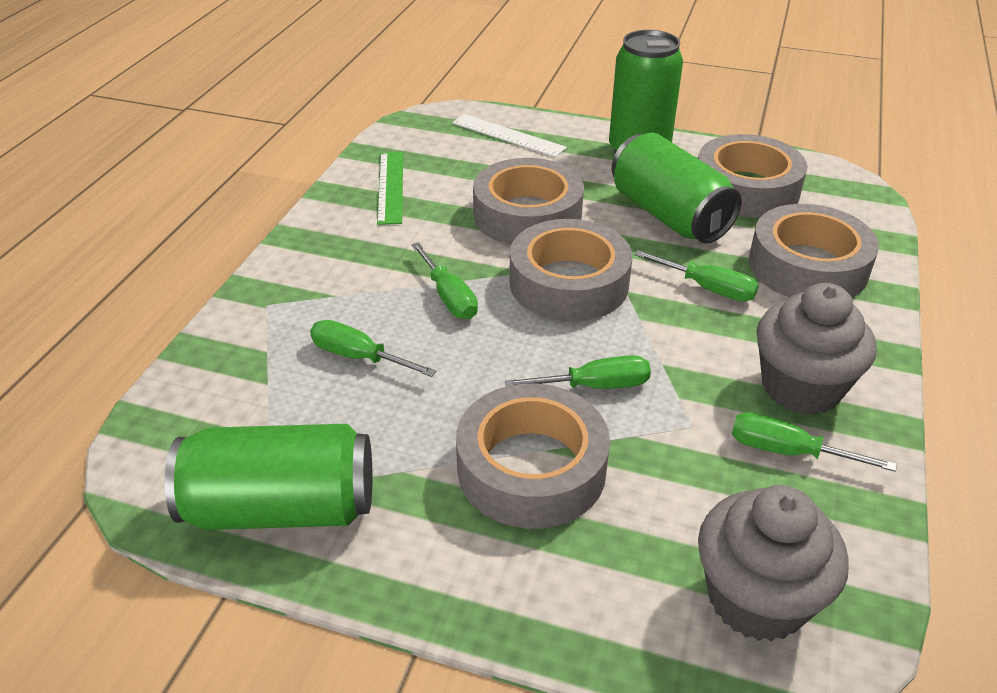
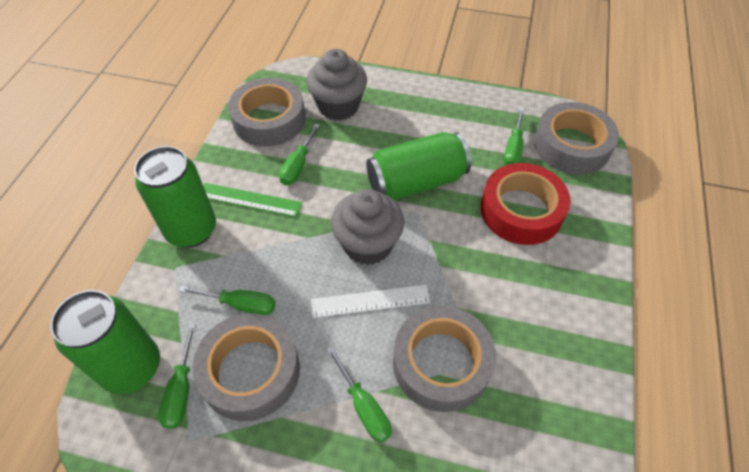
grey tape: [456,383,610,529] [473,158,584,245] [510,219,632,322] [698,134,807,218] [749,204,879,297] = 5 -> [192,313,300,421] [228,78,306,147] [393,306,496,412] [534,102,619,175] = 4
red tape: none = 0 -> [481,163,571,245] = 1

